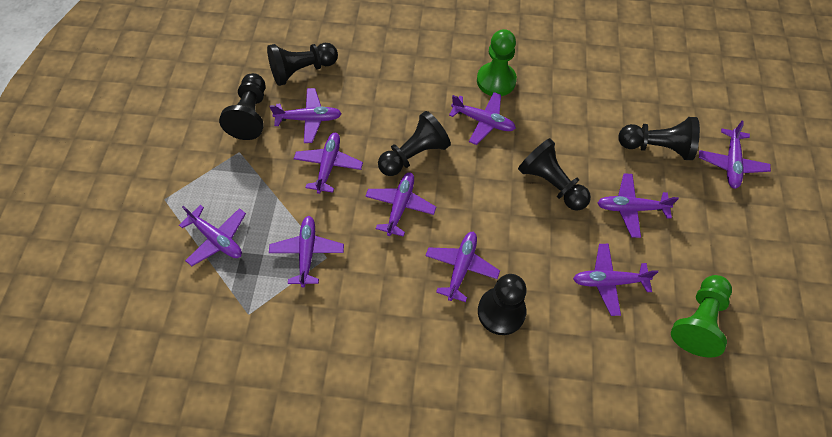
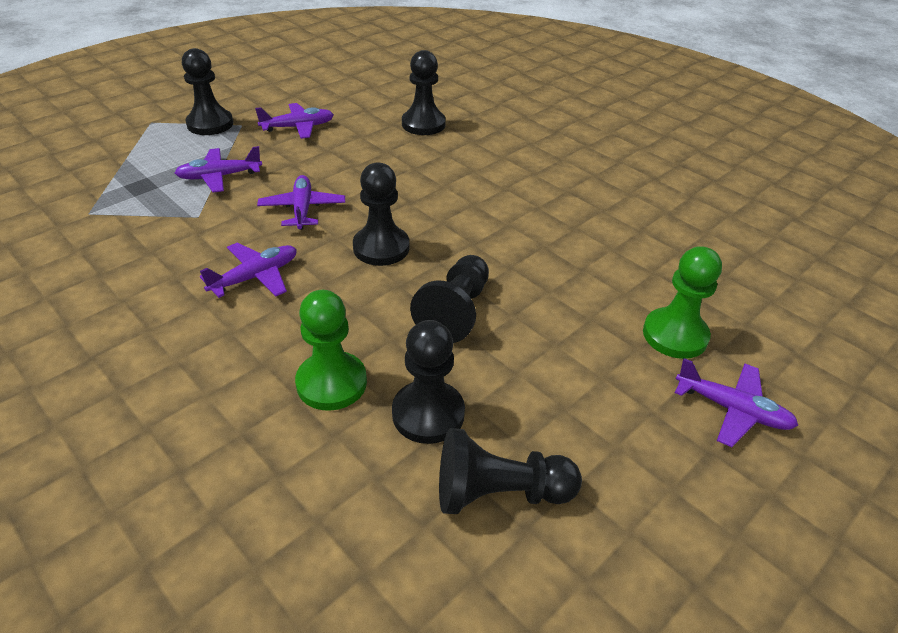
purple plane: [179,205,246,266] [269,88,342,143] [269,216,344,287] [294,133,363,194] [365,172,436,237] [425,232,500,302] [449,92,516,145] [573,244,658,316] [597,174,679,238] [699,121,771,189] = 10 -> [175,146,262,193] [200,243,297,298] [255,103,334,139] [257,175,345,230] [675,358,799,447] = 5

